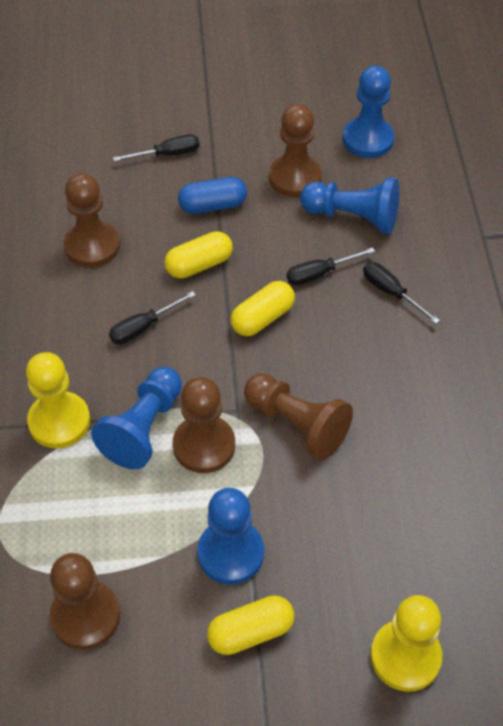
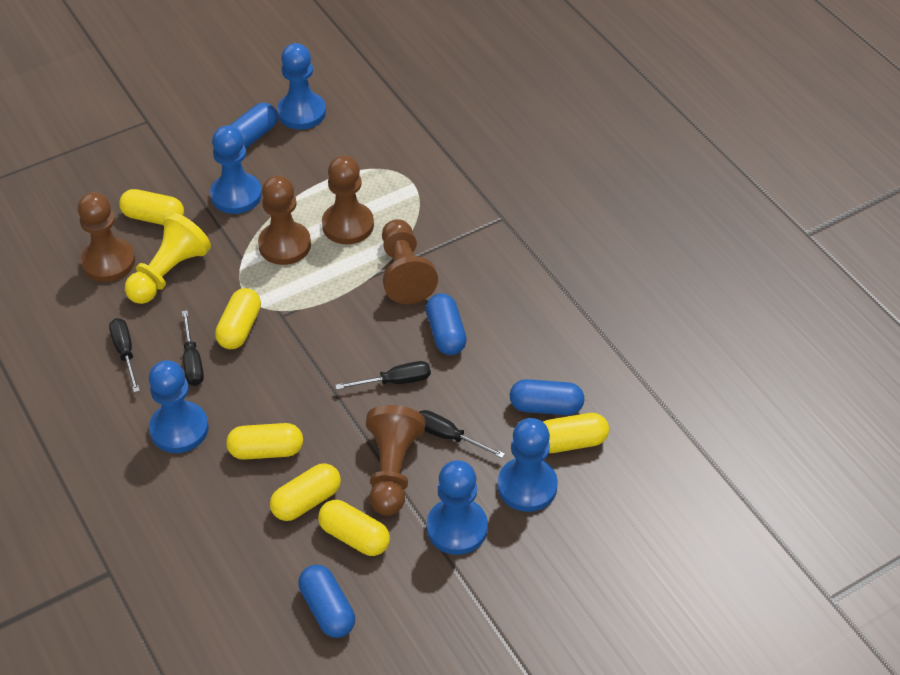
blue capsule: [178,177,247,214] = 1 -> [229,103,278,148] [298,565,355,638] [426,293,467,355] [510,379,584,415] = 4
blue pawn: [91,367,182,470] [197,488,264,584] [300,178,399,234] [343,66,394,158] = 4 -> [149,360,209,453] [210,126,262,214] [277,43,326,129] [427,460,488,555] [498,418,558,512] = 5
yellow capsule: [165,231,233,278] [207,595,294,655] [231,281,295,336] = 3 -> [119,189,184,225] [215,288,261,349] [226,423,303,460] [270,463,341,521] [318,500,390,556] [543,413,609,453] = 6
yellow pawn: [26,352,90,448] [371,595,442,692] = 2 -> [125,213,211,304] = 1

